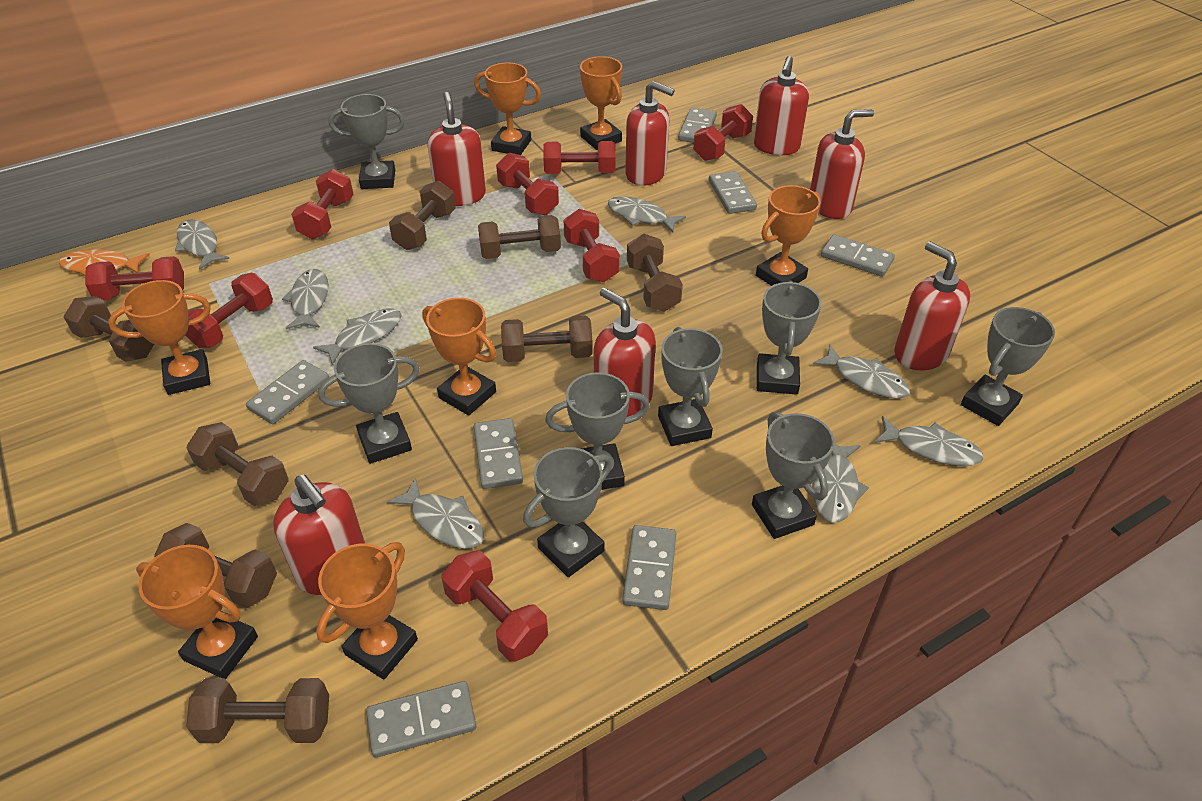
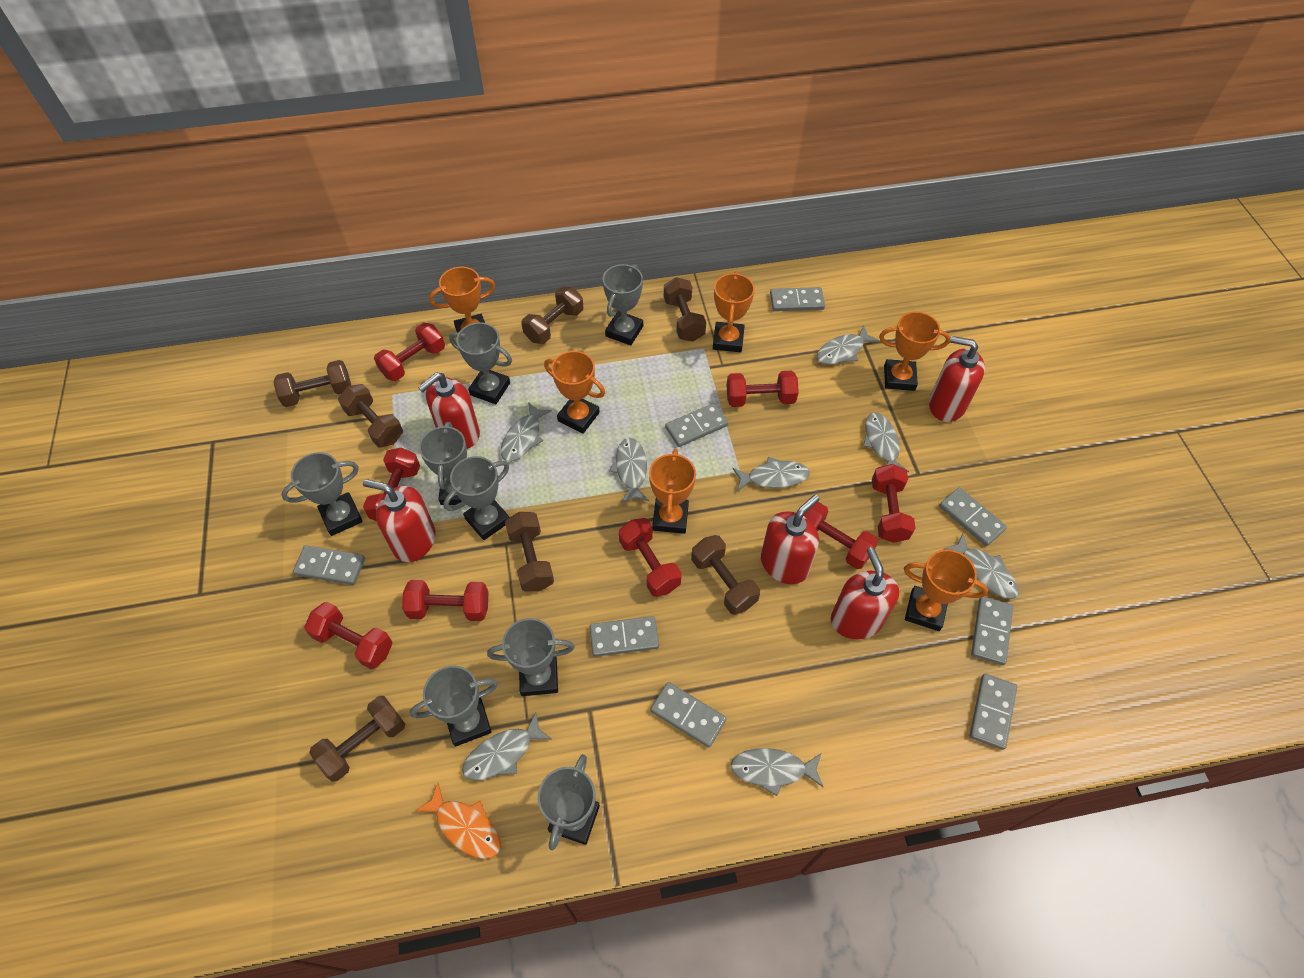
brown dumbbell: [64,296,154,361] [154,523,277,608] [186,678,329,743] [187,422,289,506] [389,181,456,250] [478,215,561,259] [501,315,593,362] [627,234,683,312] = 8 -> [273,360,351,407] [309,696,405,781] [338,384,403,448] [505,512,554,592] [522,286,583,344] [664,277,706,342] [691,535,760,615] = 7
grey domino: [246,360,330,424] [366,681,476,758] [474,418,523,489] [622,525,677,610] [678,108,717,143] [709,171,757,214] [821,234,895,277] = 7 -> [293,545,365,585] [590,616,659,657] [650,682,727,747] [665,403,728,447] [770,287,825,311] [939,488,1007,546] [969,674,1017,750] [971,596,1013,665] = 8
orange trophy: [108,280,211,395] [136,545,258,679] [316,542,418,680] [422,298,496,416] [474,63,541,155] [580,56,622,150] [756,185,821,286] = 7 -> [429,267,495,332] [544,351,605,434] [649,449,696,534] [713,271,755,352] [879,312,951,391] [904,549,988,631] = 6
red soap dispenser: [273,474,365,595] [428,92,486,206] [594,288,656,417] [625,81,675,186] [753,56,809,155] [810,109,874,219] [894,242,970,371] = 7 -> [363,479,435,562] [418,372,480,449] [761,495,819,584] [831,547,899,639] [929,336,985,422] = 5

